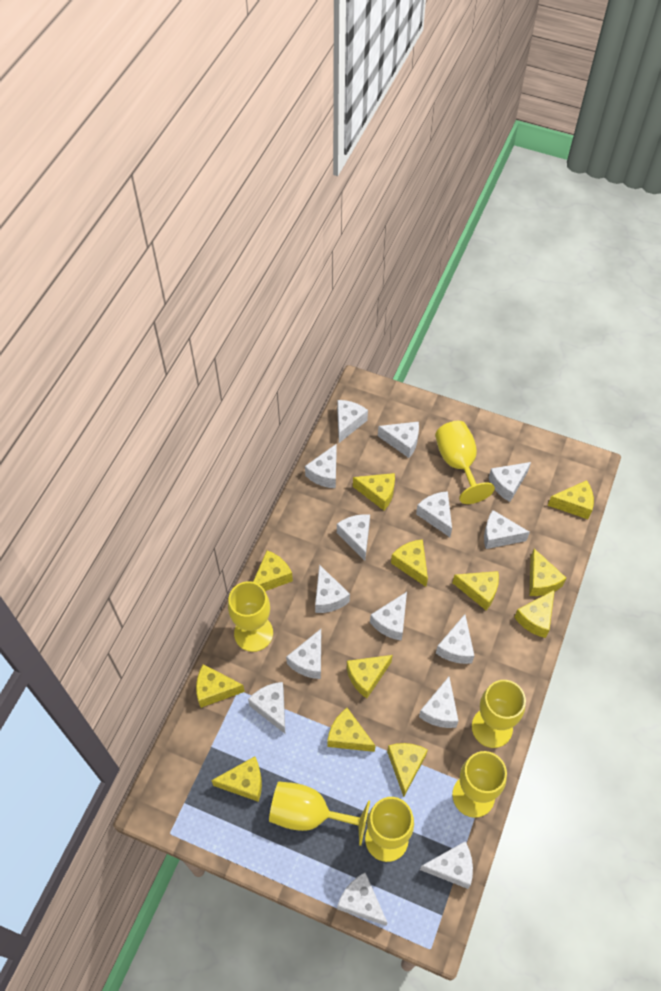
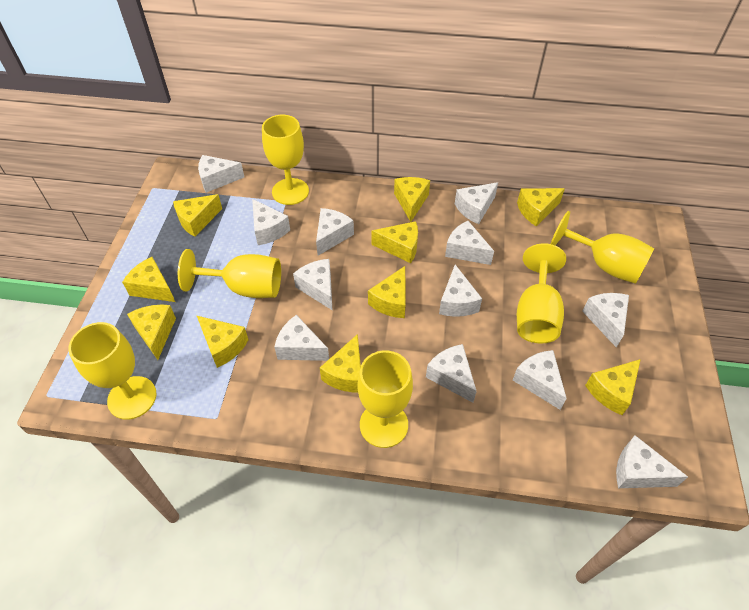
white cheese: [248,682,285,734] [286,629,321,679] [305,444,337,488] [315,565,350,613] [337,400,368,443] [337,514,370,561] [337,873,387,926] [370,592,407,641] [378,422,419,458] [416,491,452,537] [419,677,458,728] [420,841,473,889] [436,614,474,664] [484,510,530,549] [489,462,531,502] = 15 -> [198,155,244,193] [252,199,290,245] [275,315,329,361] [293,259,333,311] [316,208,354,256] [426,344,477,403] [439,265,482,317] [445,221,494,265] [455,182,498,224] [513,350,567,410] [582,293,629,348] [616,435,688,488] = 12
yellow cheese: [196,664,245,708] [211,756,262,802] [253,550,293,591] [327,708,376,752] [347,655,393,699] [353,473,395,510] [387,743,428,797] [391,539,428,587] [453,571,499,610] [514,590,555,638] [529,549,566,596] [548,480,594,519] = 12 -> [122,257,175,302] [127,305,176,360] [173,194,222,237] [197,316,249,368] [320,334,361,393] [368,266,406,318] [372,221,418,263] [394,177,430,222] [517,188,565,226] [585,359,641,415] = 10

